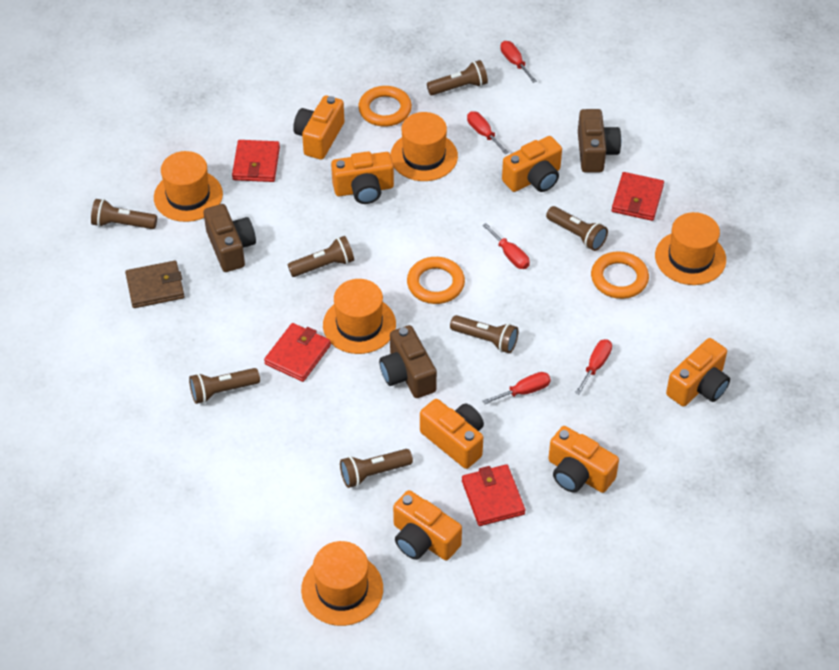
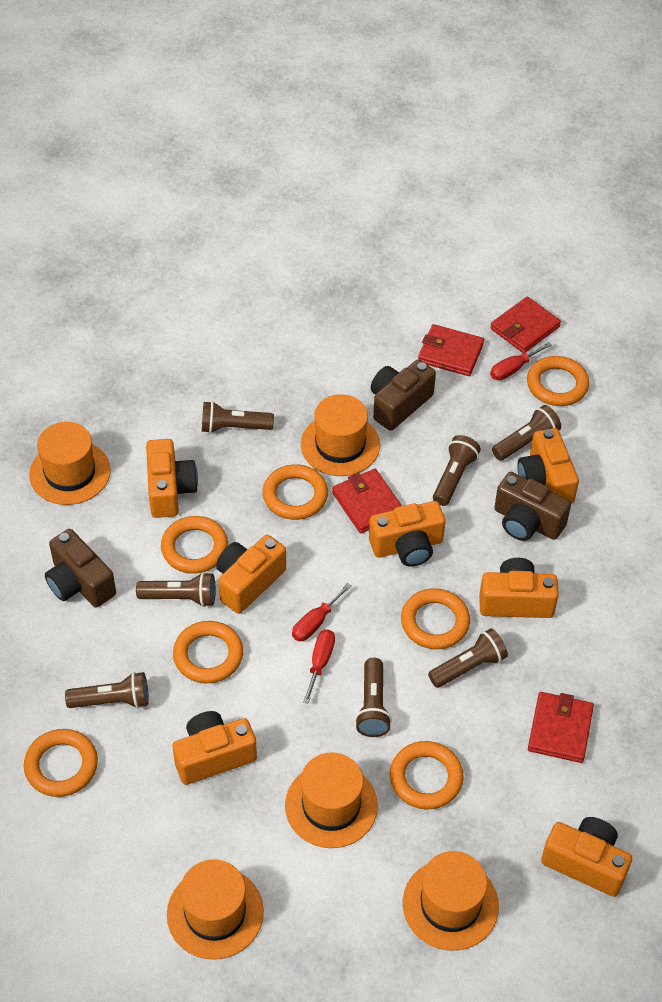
brown wallet: [125,261,184,308] = 1 -> none = 0
orange ring: [358,86,412,127] [407,257,465,304] [591,251,649,299] = 3 -> [24,729,98,797] [161,516,228,573] [173,621,243,683] [263,464,328,520] [390,741,464,809] [401,588,470,649] [527,356,589,406] = 7
red screwdriver: [467,111,509,154] [483,223,530,269] [483,372,551,404] [500,41,537,83] [575,339,612,395] = 5 -> [292,583,352,641] [303,629,335,704] [490,342,552,380] = 3

